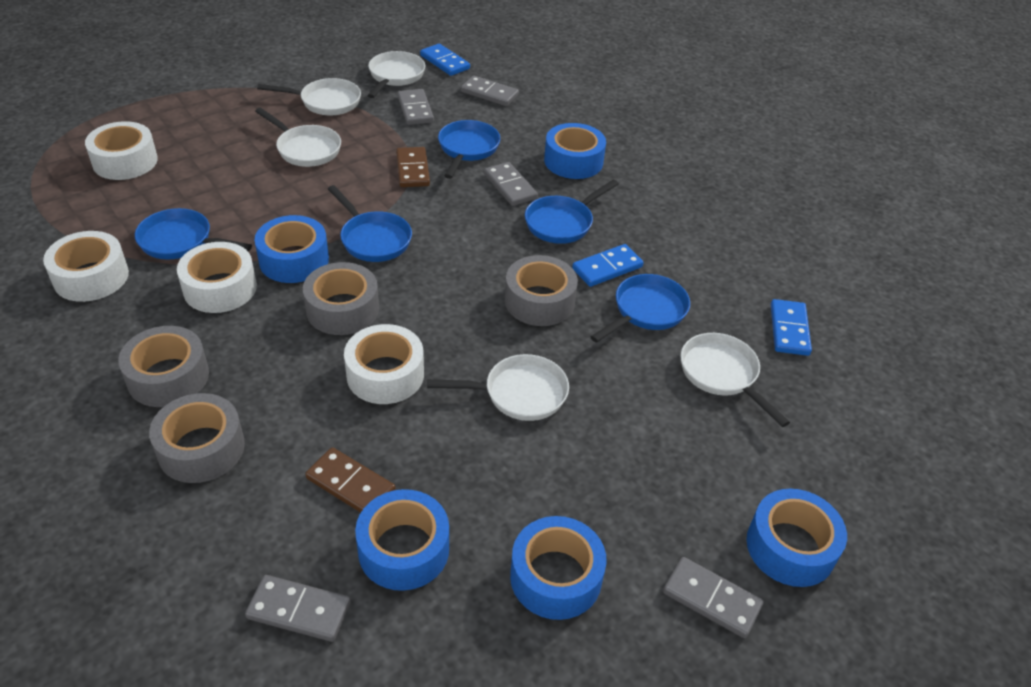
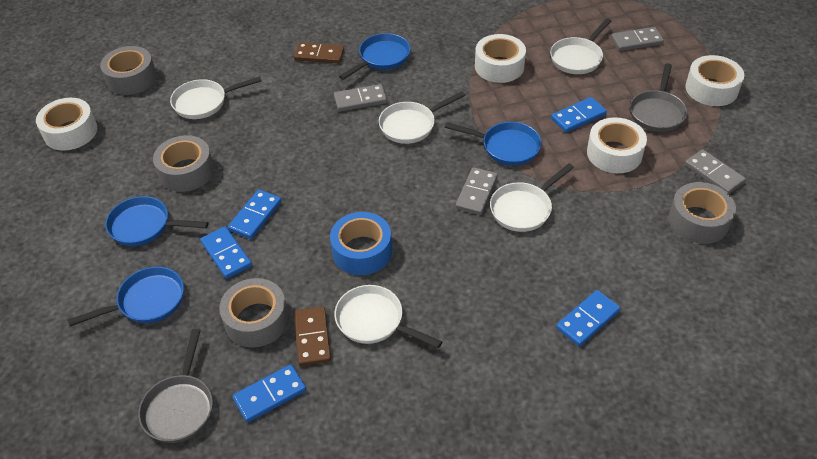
blue domino: [420,44,470,76] [572,244,644,287] [771,299,812,356] = 3 -> [200,226,252,279] [228,190,282,239] [233,364,306,422] [551,97,607,133] [556,290,620,346] = 5
blue pan: [135,208,252,259] [328,185,412,262] [438,120,500,179] [525,180,619,244] [591,274,690,343] = 5 -> [68,267,184,326] [105,196,209,246] [339,33,411,80] [445,122,542,166] = 4
blue tape: [255,215,329,283] [355,489,449,591] [510,516,606,620] [544,123,606,179] [746,489,847,587] = 5 -> [330,212,392,275] = 1
grey domino: [245,575,351,642] [397,89,434,125] [461,76,519,106] [484,162,538,206] [663,557,764,638] = 5 -> [334,84,387,112] [455,167,498,215] [611,27,664,51] [685,149,746,194] = 4
grey pan: none = 0 -> [138,329,213,443] [630,63,687,132] = 2

